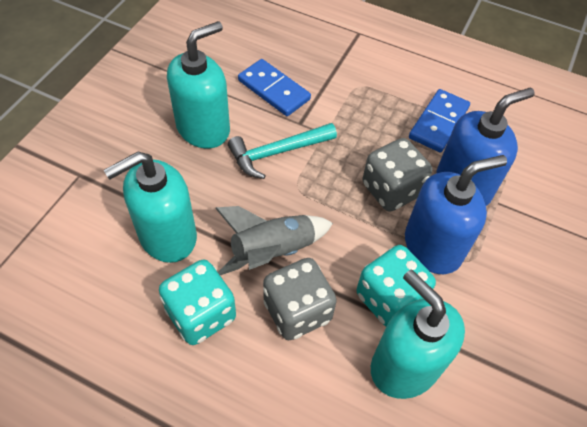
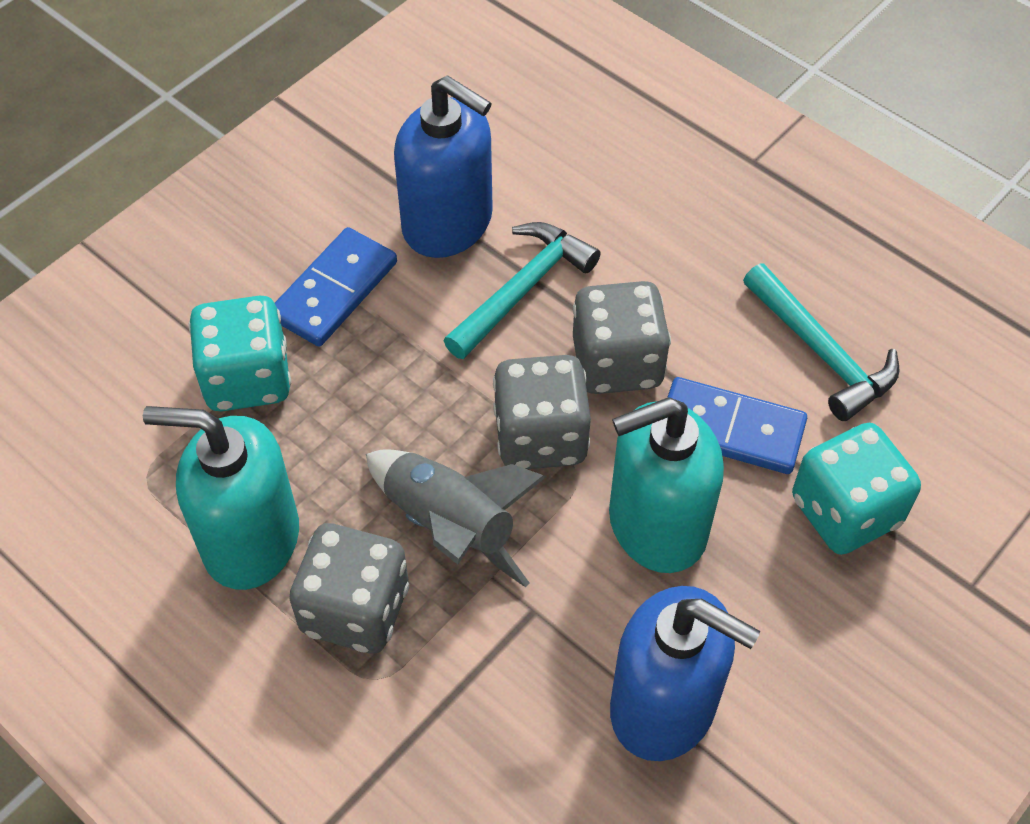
grey dice: [263,258,337,340] [362,138,432,211] = 2 -> [289,523,409,653] [493,355,591,469] [573,281,671,394] = 3
turquoise hammer: [228,123,337,179] = 1 -> [444,222,600,359] [743,264,900,421] = 2
turquoise soap dispenser: [104,152,197,263] [167,21,230,149] [371,270,465,399] = 3 -> [143,406,299,590] [609,397,724,573] = 2

